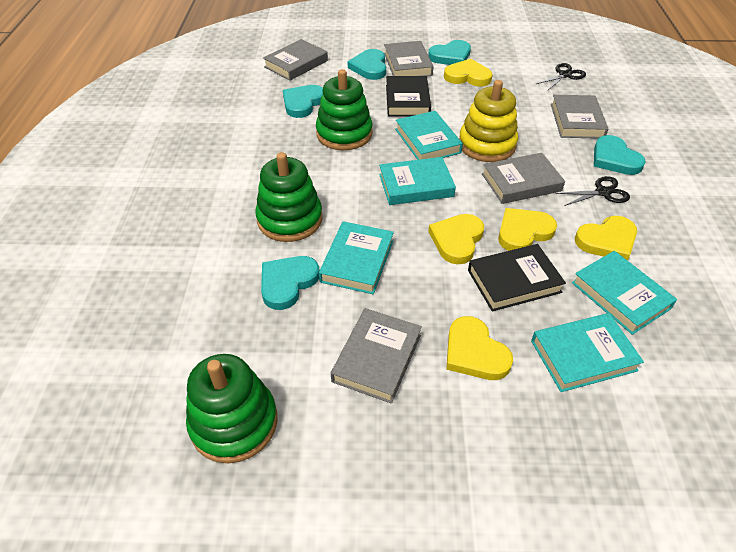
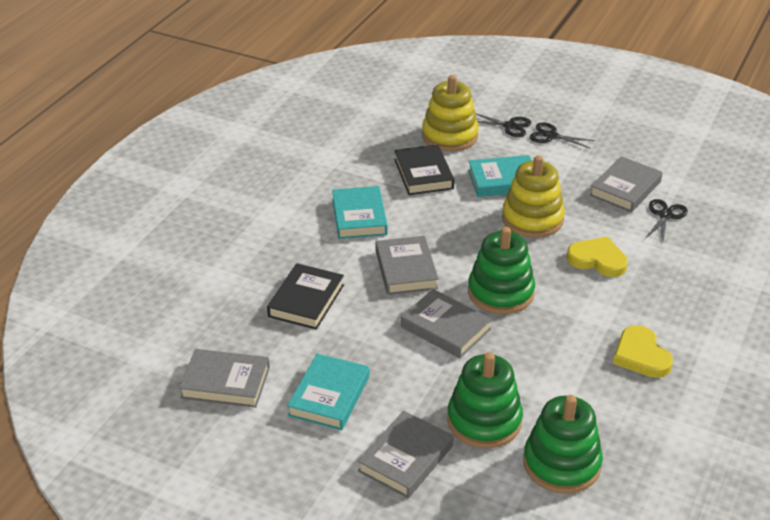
black scissors: [536,63,586,91] [556,176,630,206] = 2 -> [476,113,532,137] [529,122,596,149] [645,199,688,241] = 3
turquoise book: [319,221,394,294] [379,157,456,205] [395,111,463,160] [531,313,644,392] [572,251,677,335] = 5 -> [287,354,369,430] [332,186,388,239] [468,155,532,197] = 3
turquoise heart: [261,256,320,310] [283,85,323,118] [348,49,386,80] [428,40,471,65] [594,135,646,175] = 5 -> none = 0
yellow heart: [428,214,484,264] [444,59,493,86] [446,316,513,380] [498,208,557,251] [575,216,637,261] = 5 -> [567,237,628,277] [613,325,673,378] = 2
yellow stacking toy: [459,80,518,162] = 1 -> [422,75,479,152] [502,155,565,238] = 2

